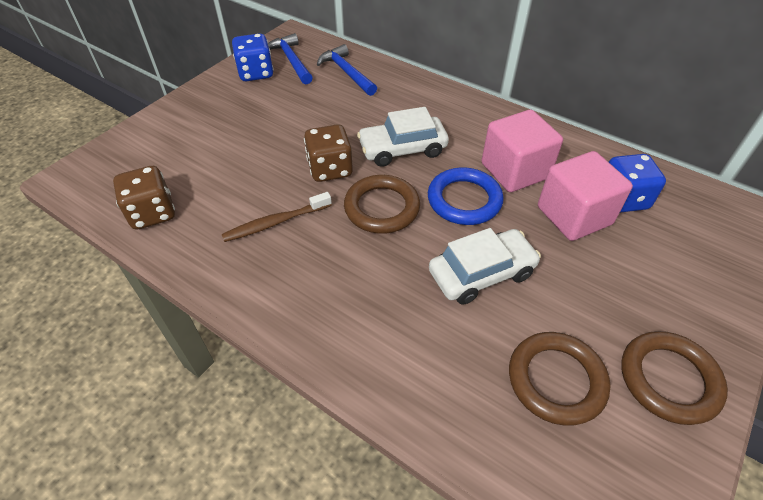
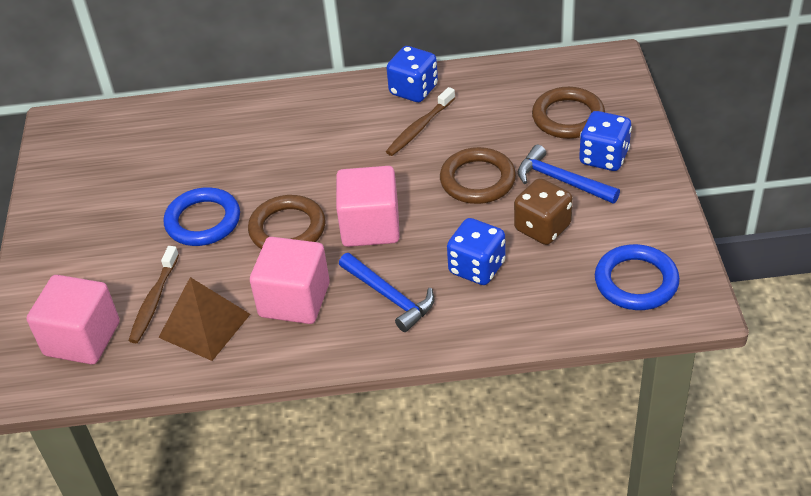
blue dice: [232,33,274,81] [609,154,666,212] = 2 -> [387,46,438,102] [447,218,506,285] [579,111,632,171] = 3
blue ring: [428,168,504,225] = 1 -> [164,187,240,246] [595,244,680,310] = 2
brown dice: [113,166,175,230] [304,124,353,182] = 2 -> [514,178,573,245] = 1
brown pyramid: none = 0 -> [158,277,250,361] = 1
brown toothbrush: [222,192,332,242] = 1 -> [128,246,179,343] [386,87,455,156] = 2
pink cube: [481,110,563,192] [538,151,633,241] = 2 -> [27,275,120,364] [250,237,330,324] [336,166,400,247] = 3
white car: [357,107,449,167] [429,228,541,305] = 2 -> none = 0

